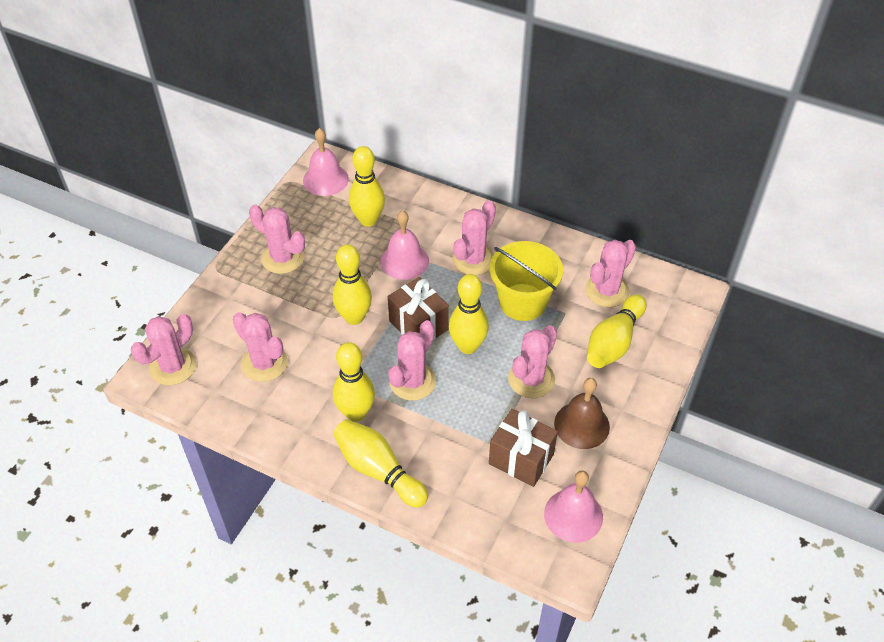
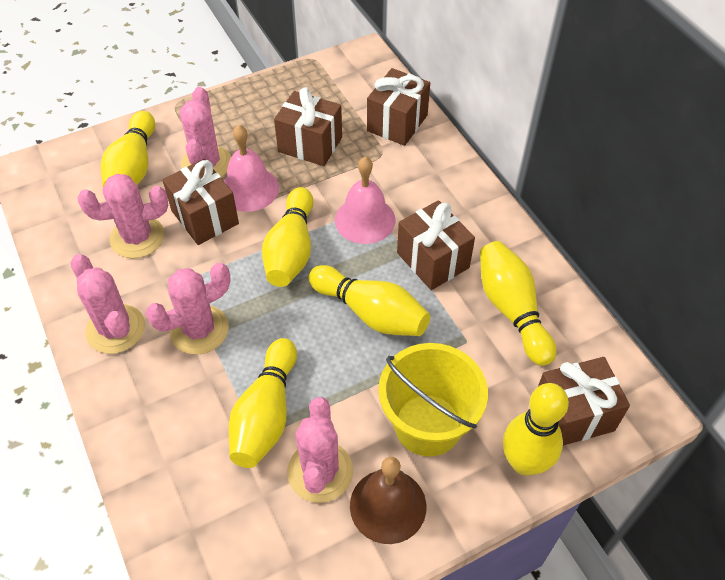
brown gift: [388,277,449,340] [489,409,558,487] = 2 -> [162,159,239,245] [274,87,342,166] [367,68,430,146] [397,200,475,290] [538,357,630,446] = 5
pink bell: [303,128,349,196] [380,210,429,280] [544,470,603,543] = 3 -> [224,125,279,212] [335,156,395,244] = 2
pink cactus: [131,314,196,385] [233,312,288,382] [249,204,305,274] [388,320,436,401] [452,201,496,275] [508,325,557,398] [585,240,636,307] = 7 -> [71,254,145,354] [78,174,168,258] [145,263,231,355] [180,87,231,177] [287,397,353,503] = 5

